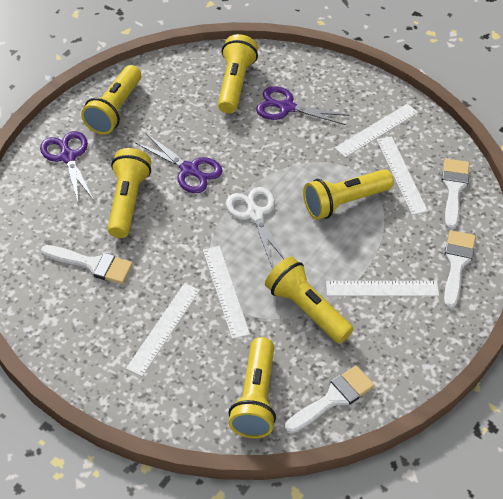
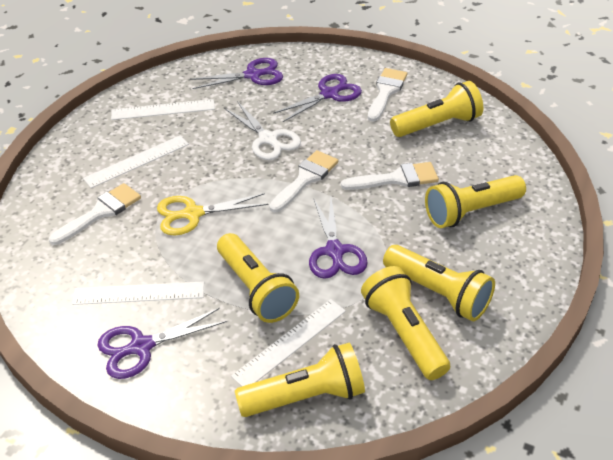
purple scissors: [40,131,94,205] [136,133,222,193] [256,86,350,125] = 3 -> [97,308,227,379] [190,58,283,89] [273,74,362,122] [309,198,368,279] = 4
white ruler: [126,283,200,377] [203,246,250,339] [326,281,439,296] [335,104,418,158] [377,136,428,215] = 5 -> [72,281,204,305] [83,136,189,188] [111,99,215,120] [231,299,346,386] = 4
yellow scissors: none = 0 -> [157,193,269,235] = 1

